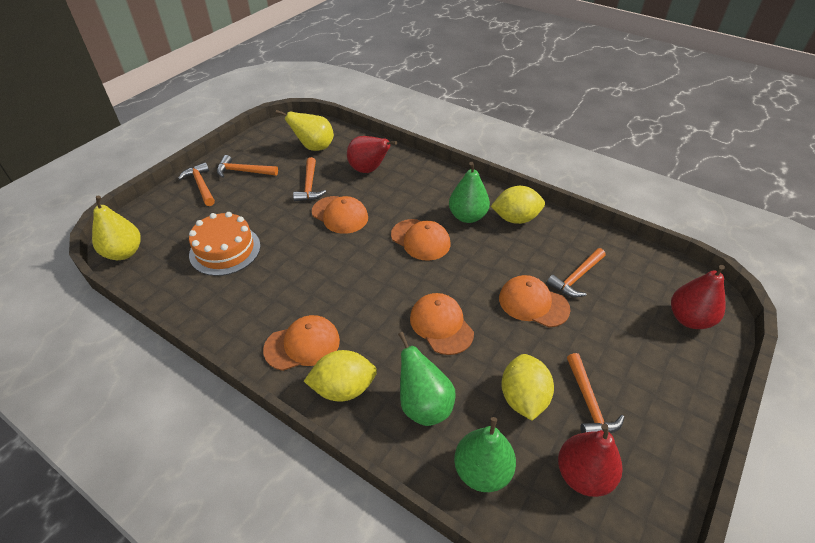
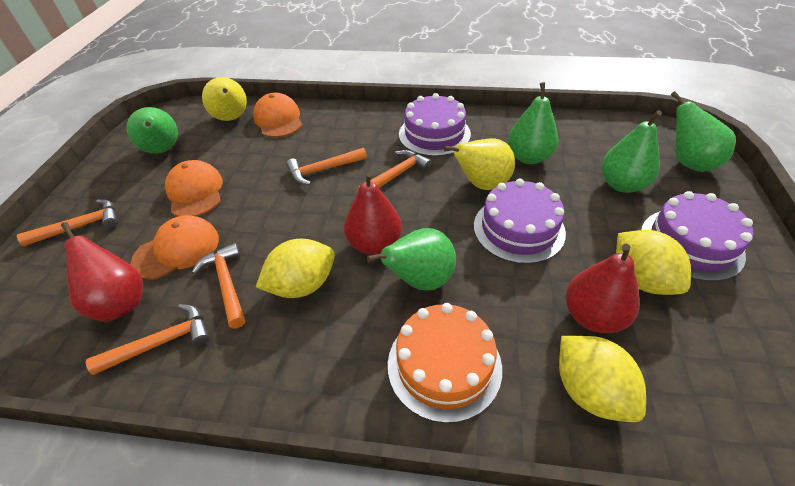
green pear: [398,332,456,426] [449,162,490,223] [454,417,516,492] = 3 -> [126,107,178,154] [367,228,456,291] [508,82,559,164] [602,110,662,193] [671,91,736,172] = 5
orange cap: [263,315,340,371] [312,196,368,234] [391,219,450,261] [410,293,474,355] [499,275,571,327] = 5 -> [131,215,219,280] [165,160,223,217] [253,93,302,138] = 3
purple cake: none = 0 -> [399,93,471,156] [474,179,566,264] [641,191,753,281] = 3

